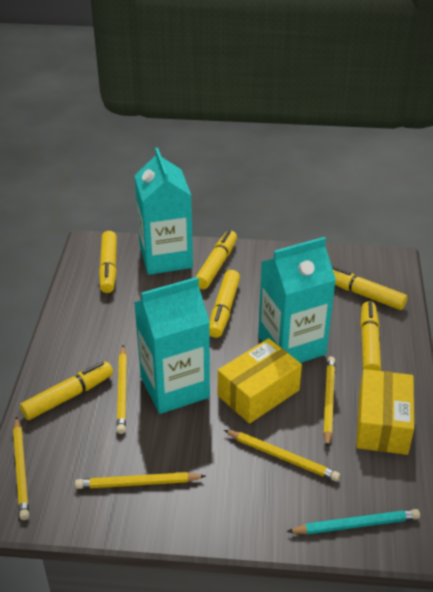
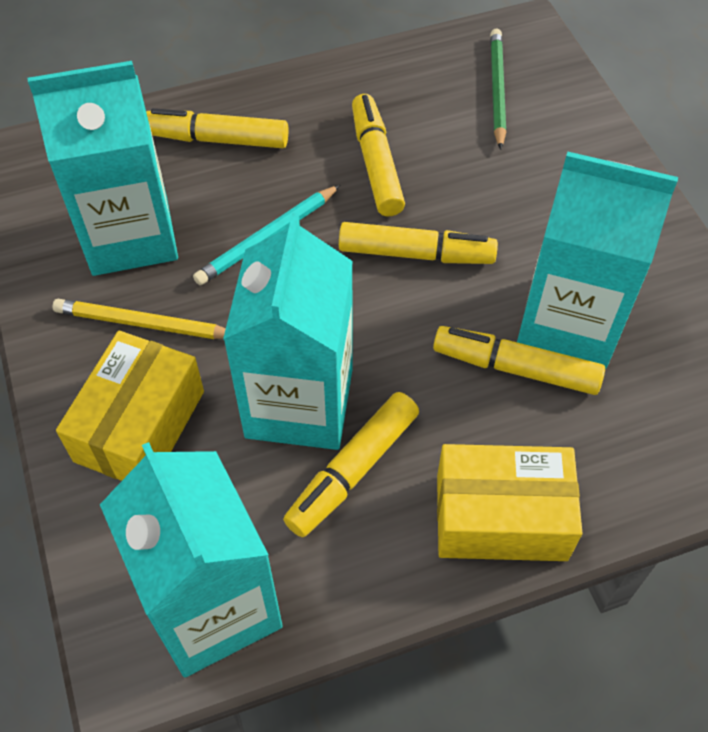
green pencil: none = 0 -> [490,28,506,150] = 1
turquoise carton: [134,148,193,275] [134,277,210,414] [258,237,336,363] = 3 -> [28,61,178,276] [100,442,283,677] [223,212,353,450] [517,151,678,369] = 4
yellow marker: [20,362,113,420] [99,231,117,293] [196,230,237,289] [209,270,240,338] [332,266,408,310] [360,301,381,371] = 6 -> [146,108,289,148] [283,392,419,537] [339,222,498,264] [352,94,405,216] [433,326,605,395] = 5
yellow pencil: [13,417,29,520] [75,472,206,489] [117,345,127,434] [224,430,340,481] [323,356,335,448] = 5 -> [52,299,226,339] = 1

